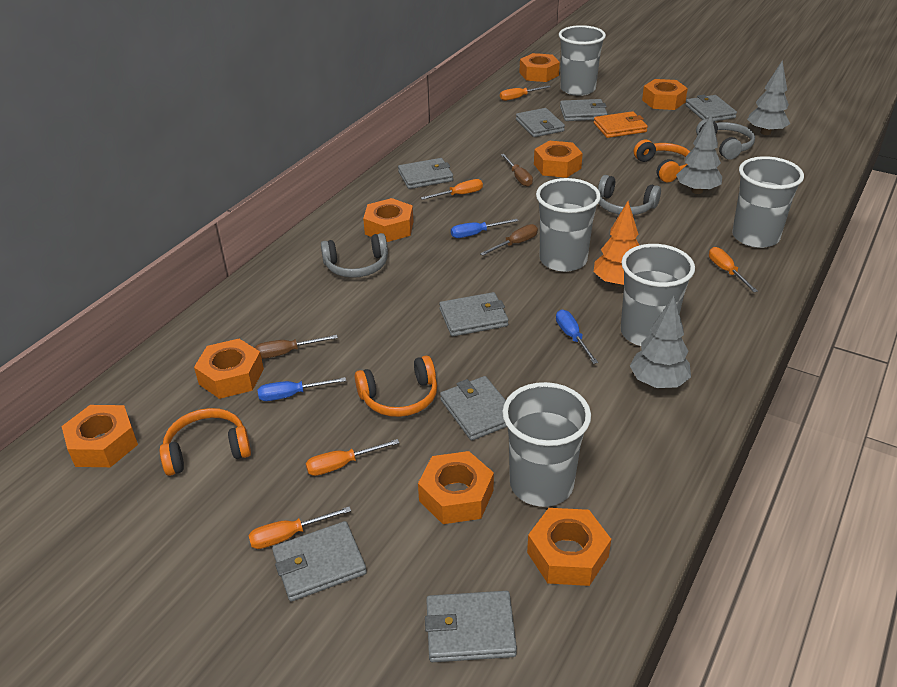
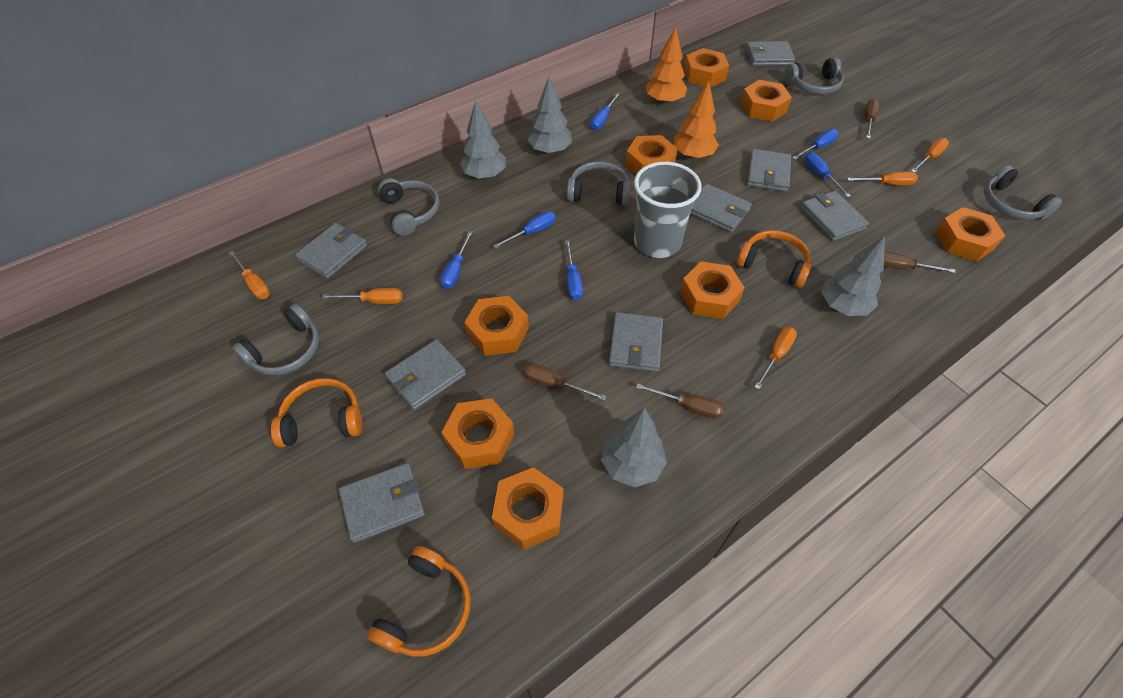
blue screwdriver: [258,377,346,401] [451,219,518,238] [556,310,598,364] = 3 -> [440,231,473,289] [493,211,556,249] [565,240,583,300] [590,93,620,130] [792,129,839,160] [804,152,851,197] = 6
brown screwdriver: [255,335,338,359] [480,224,538,256] [501,154,533,187] = 3 -> [523,363,606,401] [636,383,724,419] [865,99,879,139] [884,251,956,273] = 4
grey cup: [502,382,591,507] [536,178,601,272] [559,25,606,96] [621,244,695,346] [732,156,804,248] = 5 -> [634,162,702,258] = 1
grey headphones: [321,233,388,278] [598,175,661,215] [696,119,755,160] = 3 -> [232,304,319,375] [378,178,440,235] [567,161,631,205] [784,58,844,95] [984,165,1062,220] = 5
grey tree: [630,296,691,388] [676,115,722,194] [747,60,790,135] = 3 -> [460,100,506,179] [527,77,572,154] [601,407,667,487] [821,236,885,316] = 4
orange tree: [594,201,639,287] = 1 -> [646,27,687,105] [674,81,719,159] = 2
orange wallet: [594,111,648,138] = 1 -> none = 0

